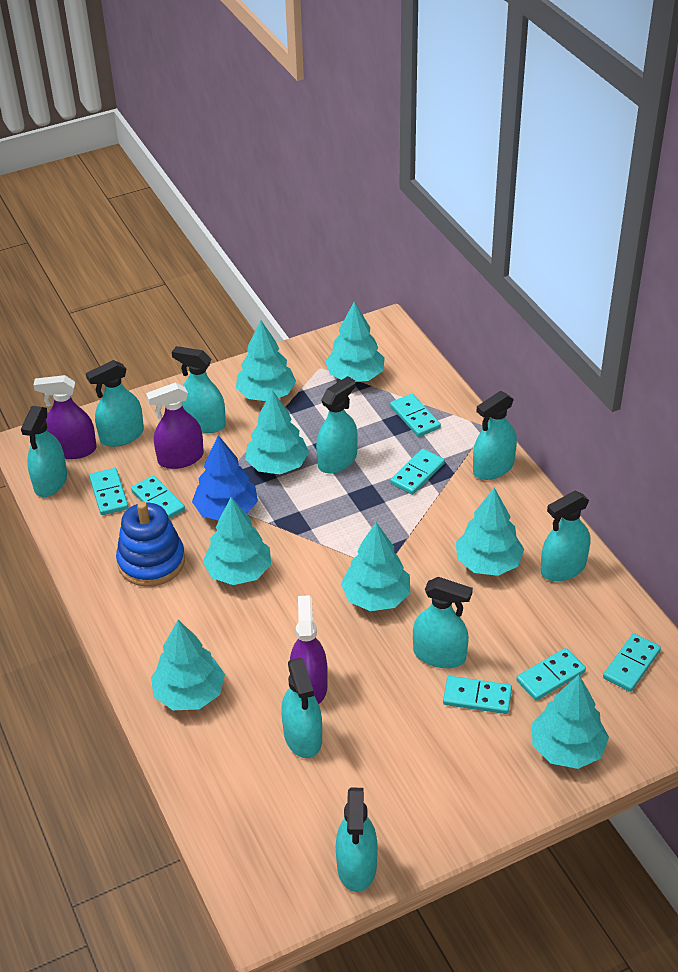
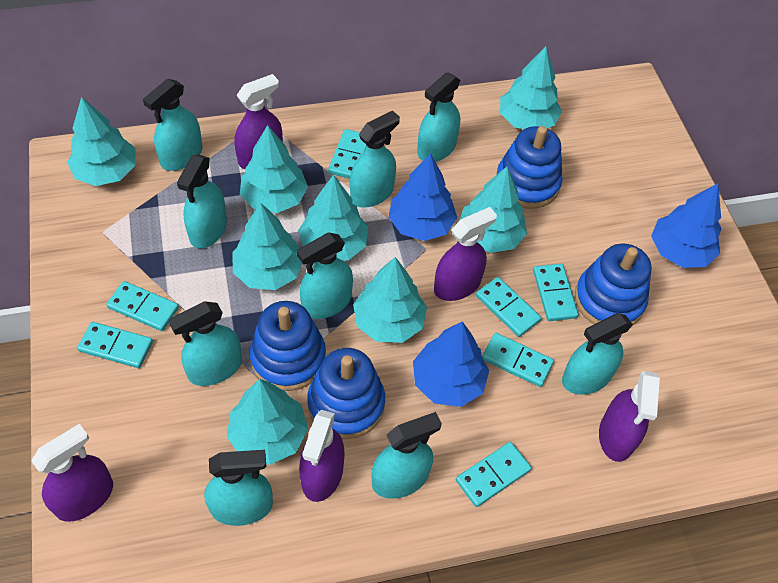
blue stacking toy: [116,502,185,587] = 1 -> [249,301,326,391] [307,348,385,439] [496,126,562,209] [574,244,652,325] = 4
blue tree: [192,435,258,521] = 1 -> [389,153,457,241] [413,321,489,407] [651,183,721,268] = 3
purple spray bottle: [33,375,97,459] [146,382,204,469] [290,595,328,704] = 3 -> [31,424,113,522] [234,74,283,169] [299,410,345,502] [434,207,497,301] [599,370,660,462] = 5

